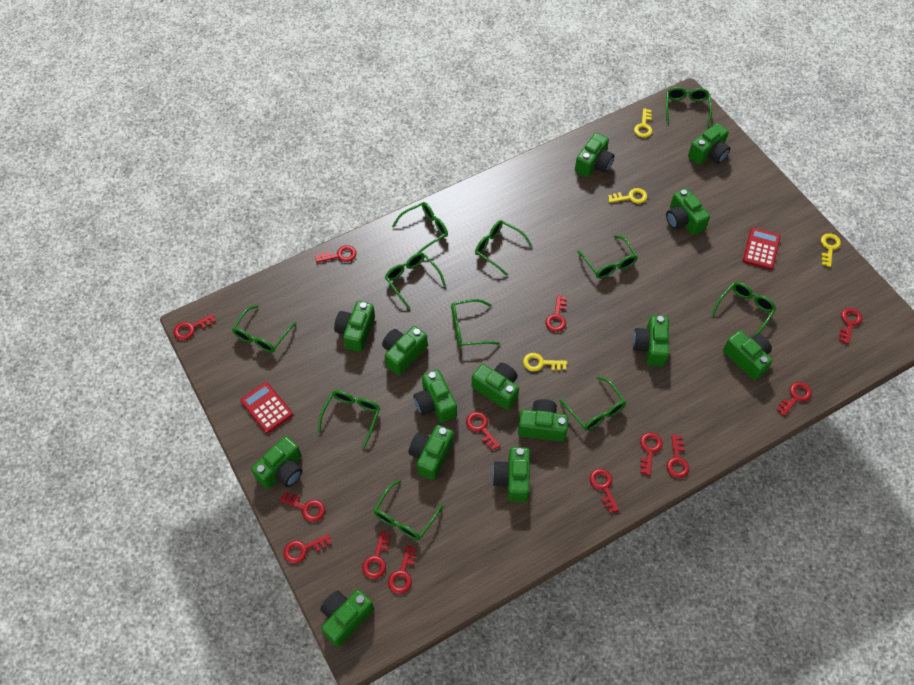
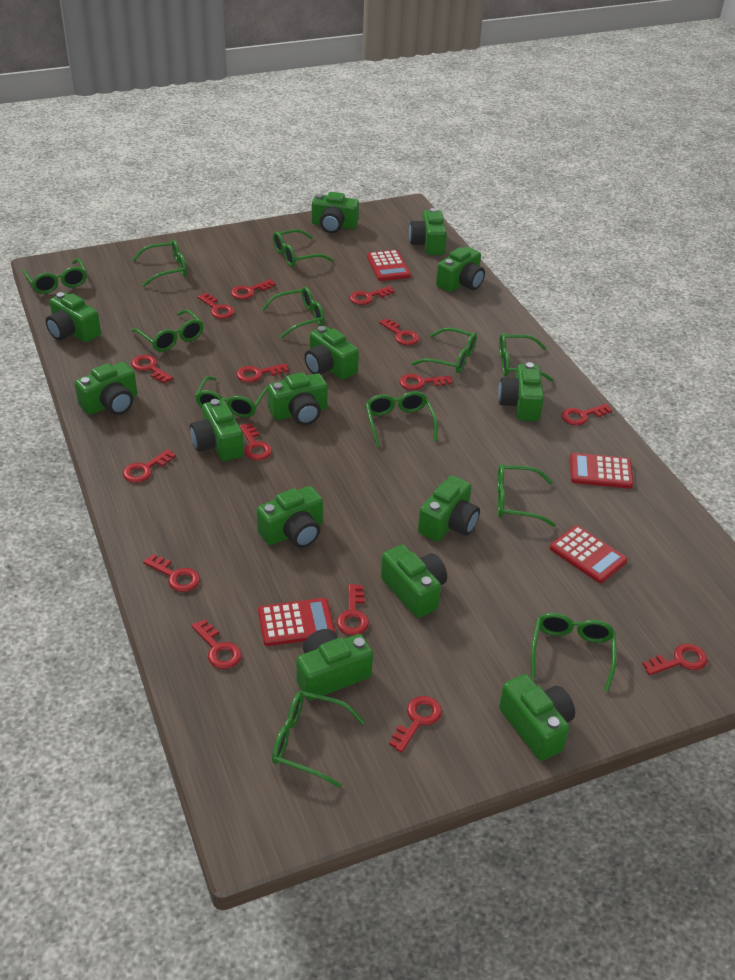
green glasses: [232,305,296,353] [318,390,380,449] [373,480,443,540] [385,252,446,309] [392,202,448,253] [451,299,500,347] [475,220,532,276] [559,376,626,431] [577,235,638,278] [666,87,712,127] [711,282,776,338] = 11 -> [22,258,87,294] [131,310,204,352] [132,240,187,287] [195,376,268,418] [261,287,325,339] [272,691,365,788] [273,229,333,267] [366,391,438,447] [411,327,477,373] [497,464,556,527] [499,333,554,382] [531,613,617,692] = 12
red calculator: [240,382,293,433] [743,228,780,270] = 2 -> [258,598,335,646] [367,250,411,281] [550,525,627,583] [570,453,634,489] = 4
red key: [173,314,216,340] [280,492,325,522] [283,534,331,564] [315,245,357,263] [362,531,391,579] [388,545,417,594] [466,412,500,451] [545,295,566,332] [590,469,619,513] [640,433,663,476] [667,435,689,478] [777,382,812,416] [839,308,862,344] = 13 -> [123,449,176,483] [131,355,173,383] [143,554,200,592] [192,619,242,669] [198,293,235,319] [231,279,276,299] [236,363,289,382] [239,423,272,460] [337,584,369,635] [350,286,395,305] [379,318,419,345] [389,696,442,753] [399,374,452,390] [561,404,612,425] [643,644,708,675] = 15
yellow key: [523,353,567,372] [608,188,648,204] [634,108,652,138] [821,233,841,267] = 4 -> none = 0

